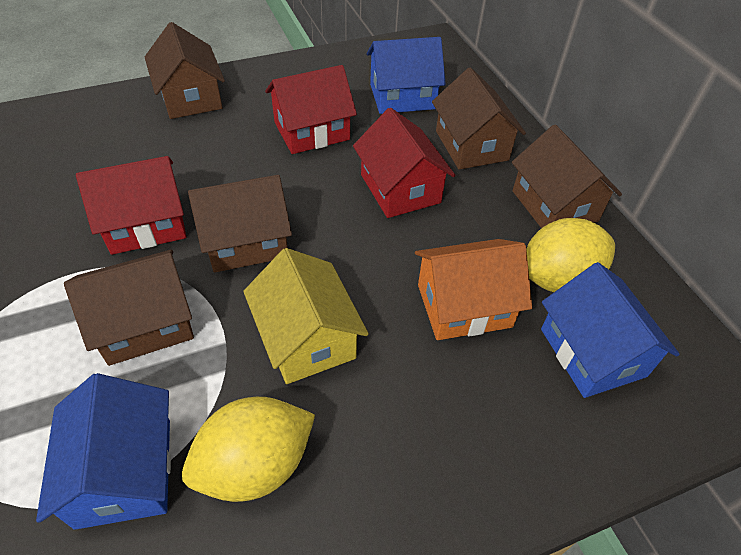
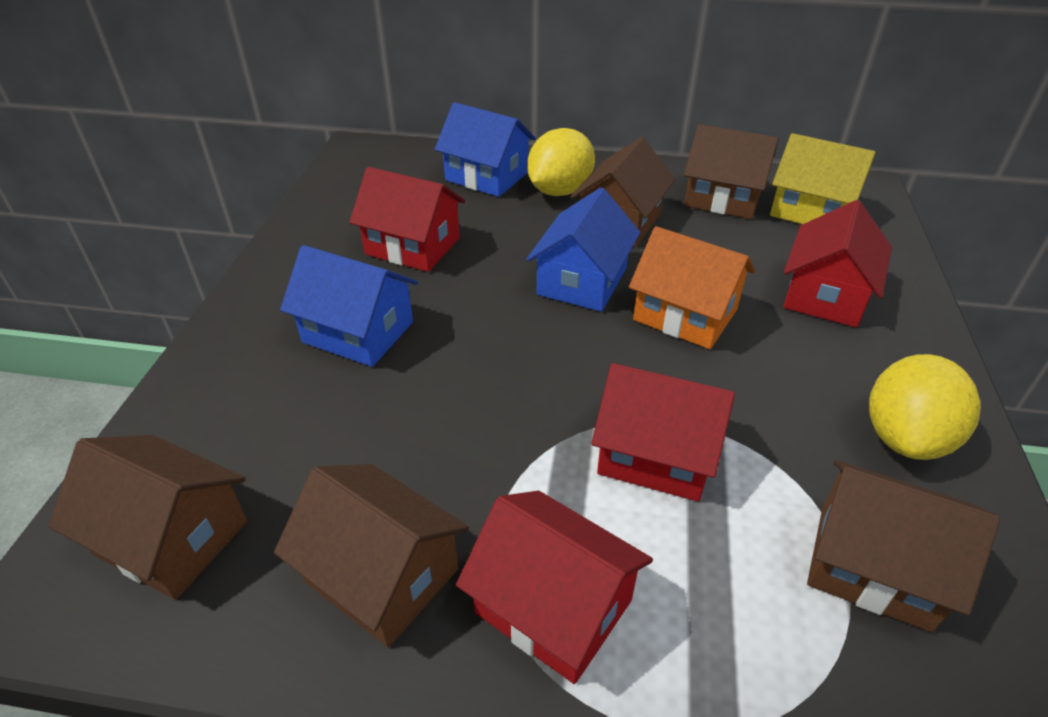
red house: [76,156,186,255] [265,65,357,154] [353,108,455,218] = 3 -> [349,167,465,272] [456,491,653,684] [591,363,735,502] [783,200,892,327] = 4

